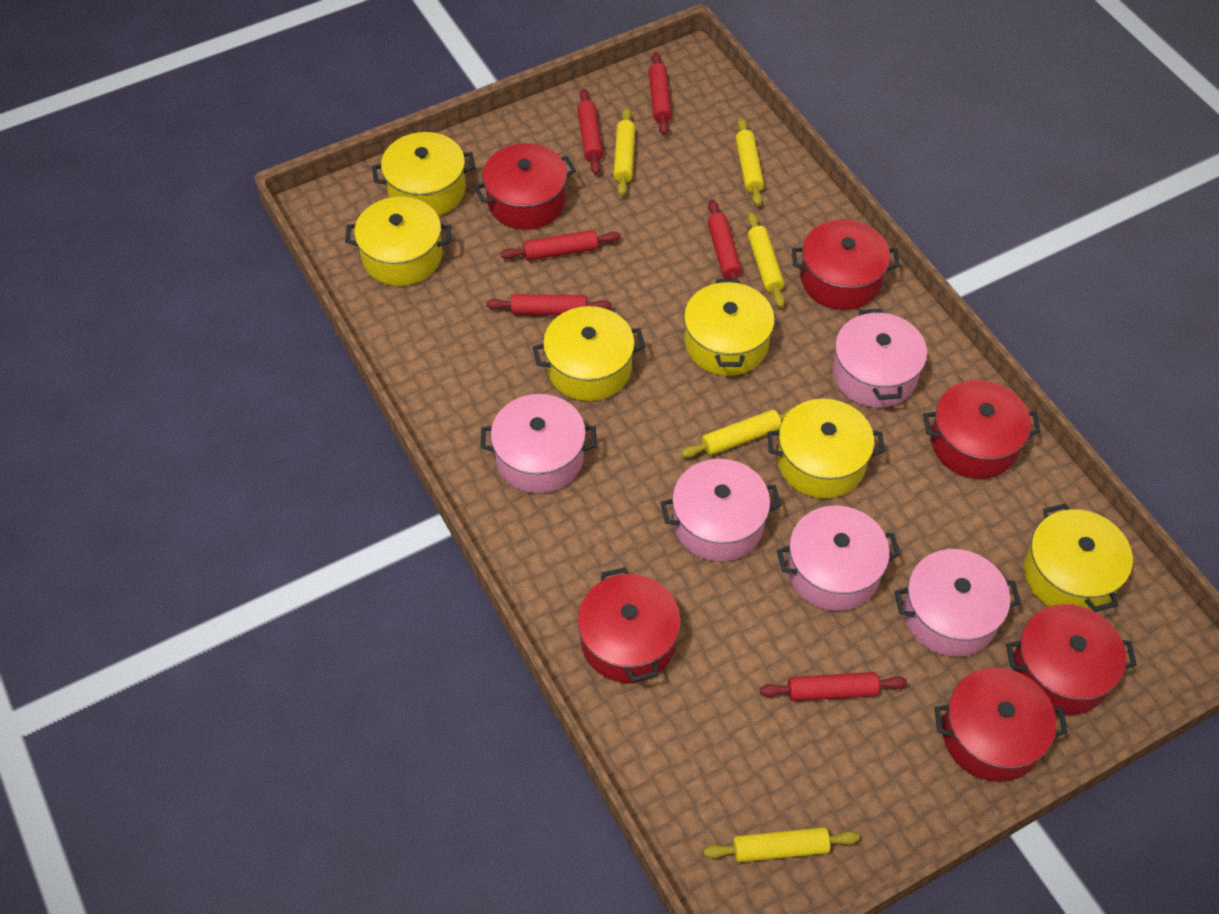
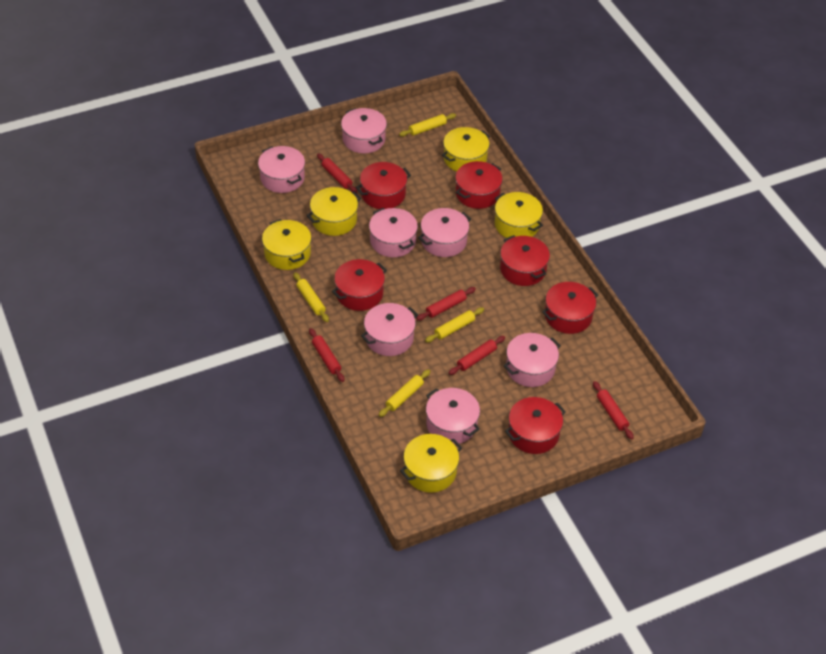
pink pot: [480,394,596,493] [660,459,781,562] [777,505,900,611] [832,309,927,408] [894,549,1021,657] = 5 -> [258,146,305,193] [341,108,387,153] [361,303,418,356] [369,208,418,257] [418,208,471,257] [426,388,480,444] [504,333,561,387] = 7
red rolling pin: [486,294,612,315] [500,230,621,261] [577,89,603,175] [649,52,672,135] [708,199,742,284] [760,672,907,701] = 6 -> [309,328,344,382] [317,153,357,193] [416,287,476,321] [449,336,505,375] [593,381,634,440] = 5
yellow pot: [345,197,452,286] [372,132,475,216] [533,306,645,401] [684,279,775,376] [767,399,885,498] [1024,503,1133,612] = 6 -> [262,219,311,270] [306,187,361,236] [400,434,462,493] [442,127,490,172] [495,192,543,238] = 5
yellow rolling pin: [614,108,635,196] [681,407,794,458] [703,827,860,862] [736,118,764,206] [747,212,785,308] = 5 -> [293,272,329,322] [379,369,430,417] [399,113,456,137] [425,307,484,343] = 4

